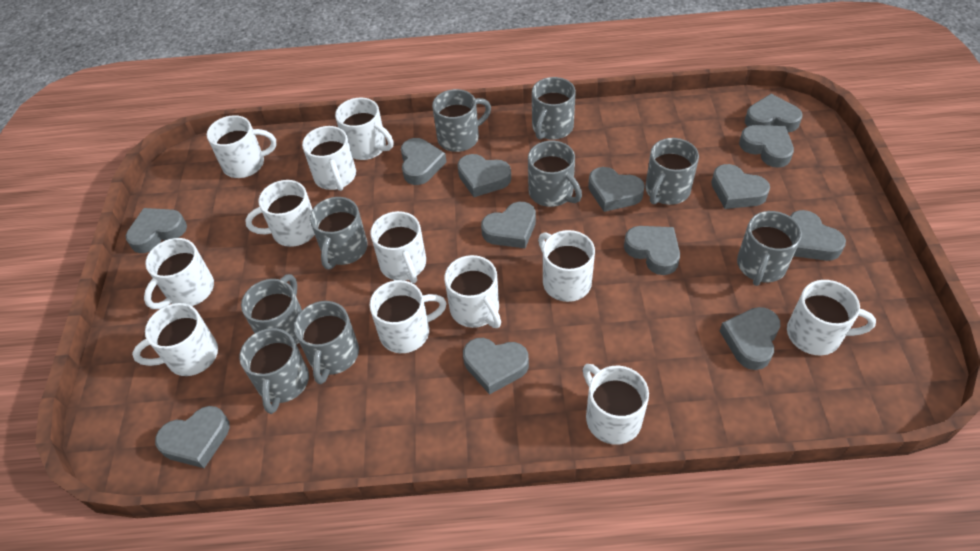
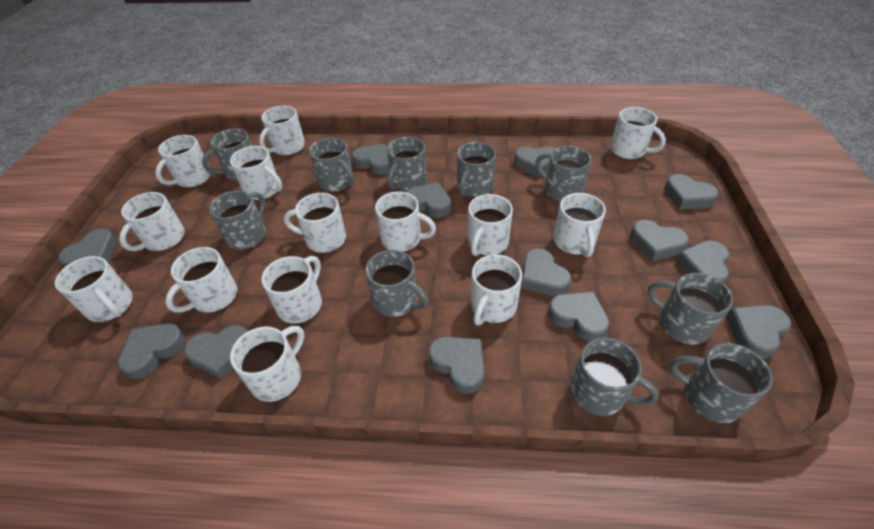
grey mug: [239,328,309,414] [241,274,302,345] [294,301,359,384] [310,197,368,269] [432,89,491,152] [528,141,582,207] [532,77,576,140] [645,138,699,205] [737,211,802,286] = 9 -> [202,129,252,181] [209,191,266,250] [309,138,354,192] [365,250,429,317] [387,137,427,191] [457,142,496,197] [535,146,591,201] [570,338,659,416] [647,273,733,345] [669,343,773,423] = 10
white mug: [132,303,218,376] [144,238,214,309] [207,115,277,178] [245,180,315,247] [302,126,356,191] [335,98,394,160] [370,280,447,353] [371,211,426,283] [444,255,501,328] [538,230,595,302] [583,364,649,445] [787,280,876,356] = 12 -> [55,256,133,322] [119,192,185,251] [155,135,211,187] [165,247,238,313] [230,146,283,200] [230,326,304,402] [259,106,305,155] [261,256,322,324] [284,193,346,253] [375,191,436,252] [468,194,513,256] [471,254,522,325] [553,193,606,257] [610,107,666,159] = 14

